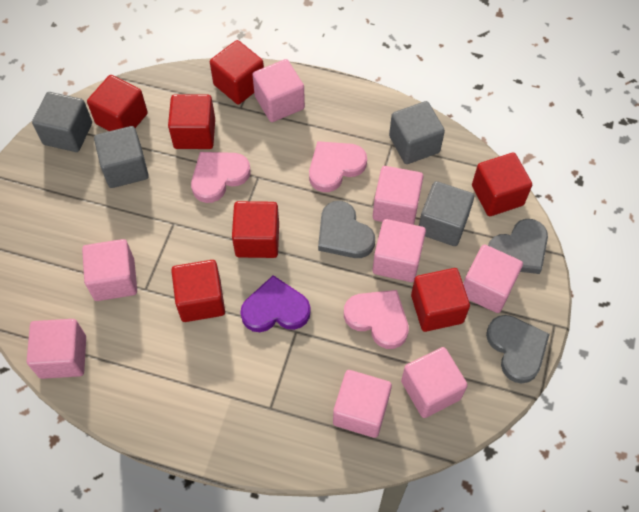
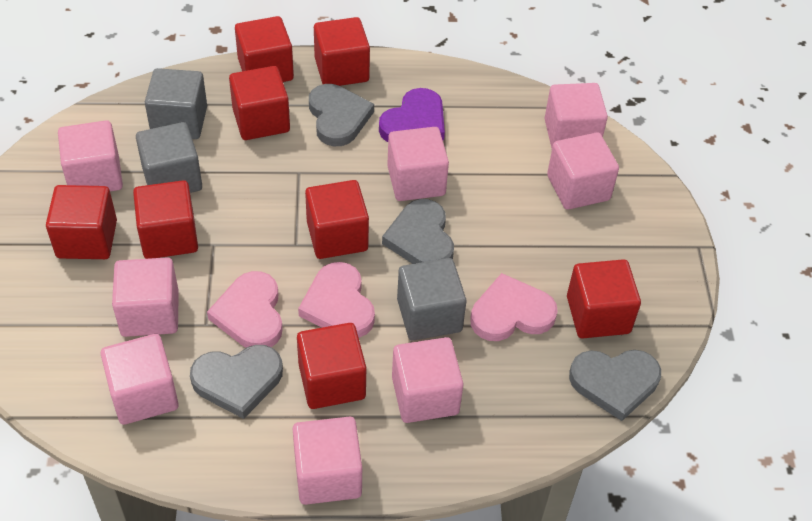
grey cube: [32,92,92,152] [94,126,149,188] [389,101,445,164] [419,181,474,246] = 4 -> [136,122,202,193] [145,68,207,139] [397,258,466,341] = 3
grey heart: [318,201,375,258] [486,315,550,384] [488,219,548,274] = 3 -> [190,345,283,419] [309,84,374,146] [382,199,454,264] [569,350,661,421] = 4
red cube: [87,75,148,131] [168,95,215,149] [171,260,225,322] [210,40,264,104] [232,201,279,258] [411,268,470,332] [472,153,532,216] = 7 -> [46,185,117,259] [133,180,198,259] [229,66,290,140] [235,16,294,82] [297,323,366,409] [305,180,369,259] [314,17,370,86] [567,259,641,338] = 8

